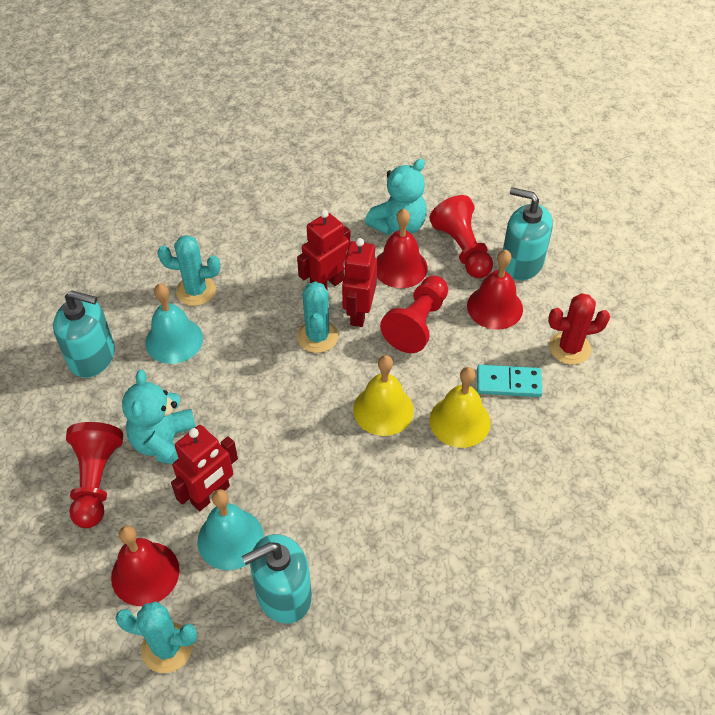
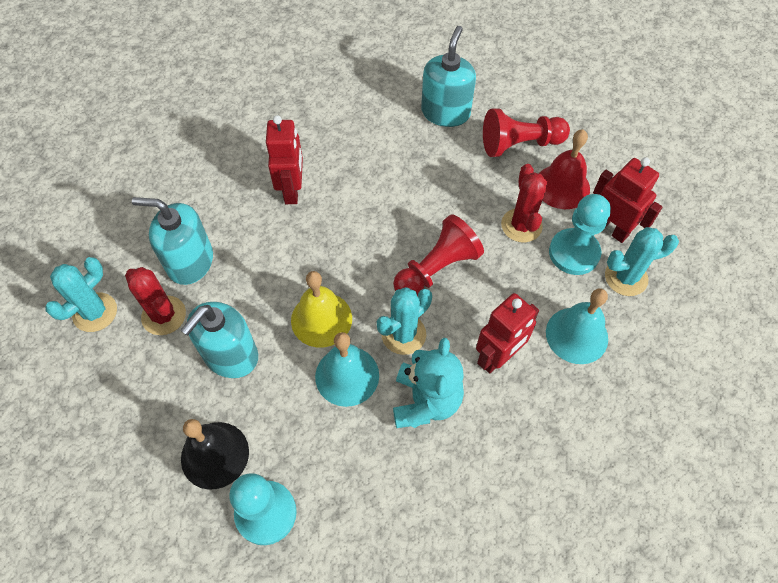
black bell: none = 0 -> [181,419,249,490] = 1
red bell: [111,525,180,606] [377,209,428,288] [467,250,523,330] = 3 -> [539,129,590,209] = 1
red cactus: [548,293,610,365] = 1 -> [125,267,186,335] [501,164,547,242] = 2
red pawn: [66,422,123,528] [380,276,448,353] [429,195,493,278] = 3 -> [393,215,484,296] [483,108,570,157] = 2
turquoise domino: [477,364,543,397] = 1 -> none = 0
turquoise pawn: none = 0 -> [229,473,297,545] [549,194,611,275] = 2
turquoise teddy bear: [122,370,196,465] [365,159,427,235] = 2 -> [393,338,464,428] = 1
yellow bell: [353,355,414,436] [430,367,491,448] = 2 -> [291,271,352,347] = 1

